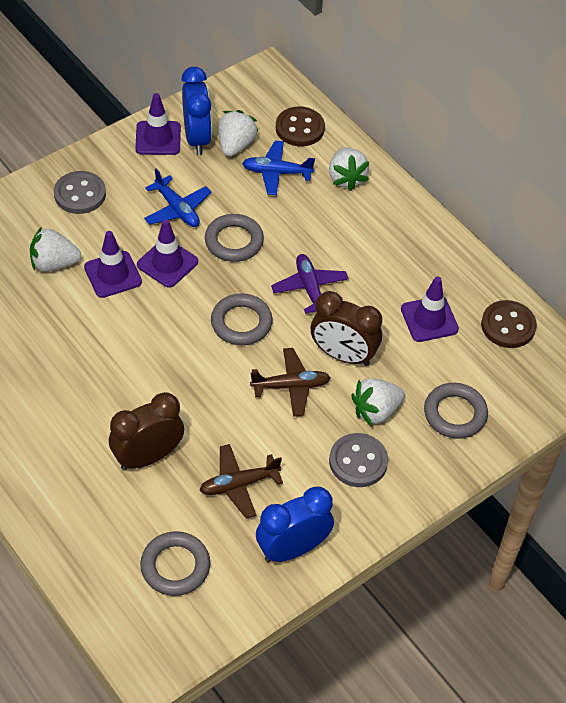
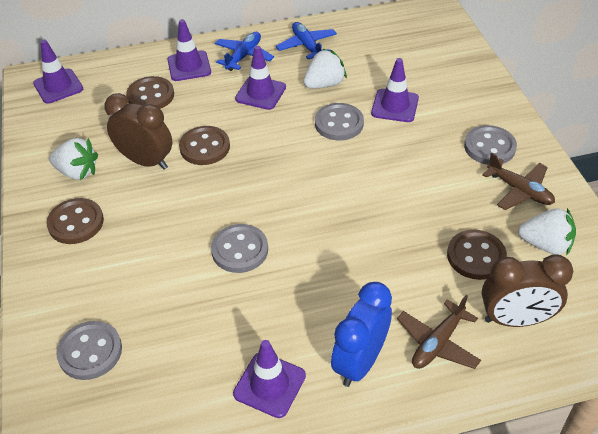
blue clock: [181,67,212,155] [256,486,334,562] = 2 -> [331,282,392,387] = 1
brown button: [276,107,325,146] [481,300,537,348] = 2 -> [46,198,104,244] [126,76,174,109] [179,126,230,165] [447,230,507,280] = 4
grey button: [54,171,106,214] [329,433,388,487] = 2 -> [56,321,122,380] [211,224,268,273] [315,103,364,140] [464,125,517,165] = 4
grey ring: [140,531,210,596] [205,214,264,262] [211,293,273,345] [424,383,488,439] = 4 -> none = 0
purple plane: [271,254,349,314] = 1 -> none = 0
purple traffic cone: [84,231,142,298] [135,93,181,155] [137,219,198,288] [401,276,459,342] = 4 -> [33,40,83,104] [167,19,211,81] [233,340,306,418] [235,46,286,110] [371,58,419,122] = 5
white strawberry: [30,227,81,272] [218,110,258,157] [329,148,369,191] [351,378,405,426] = 4 -> [49,138,98,180] [304,49,347,88] [518,208,576,255] = 3

